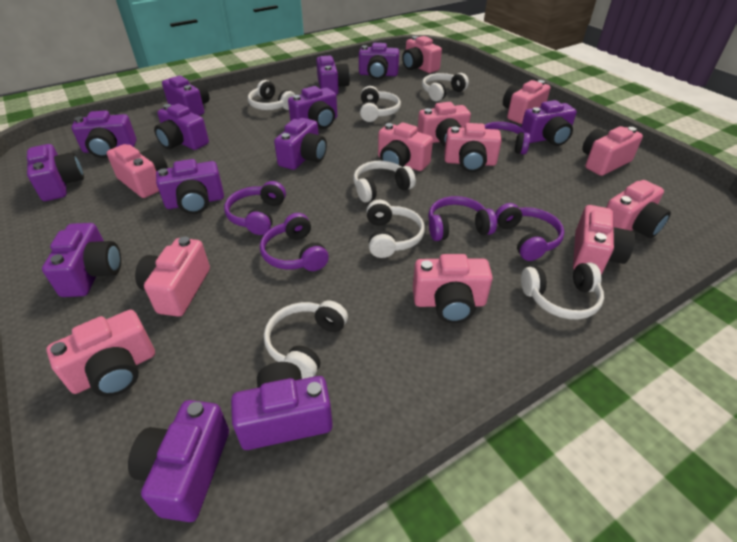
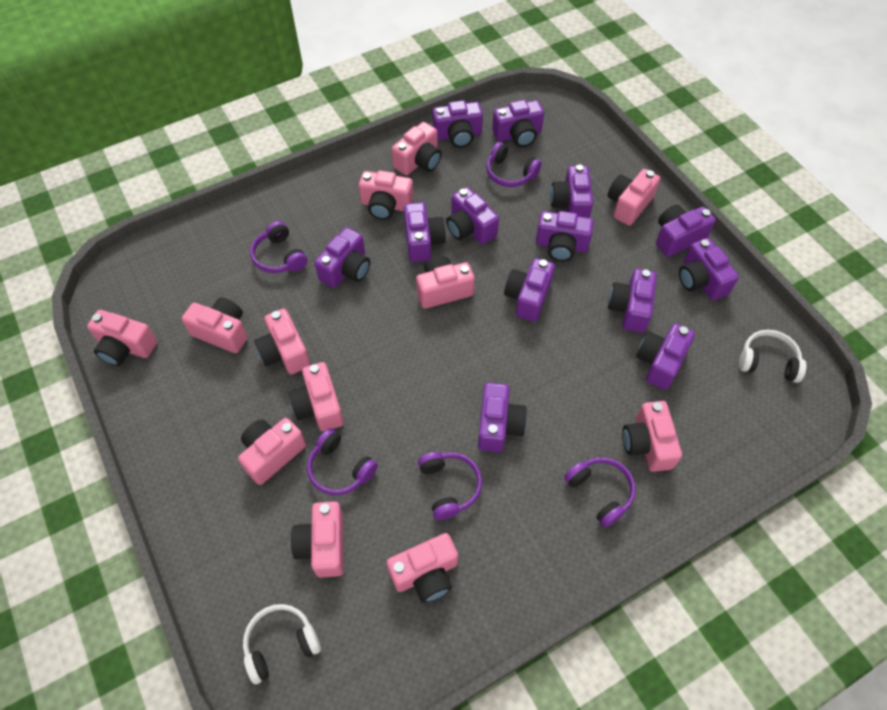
white headphones: [248,80,295,110] [264,301,348,379] [353,161,416,203] [360,86,401,122] [366,200,425,258] [422,73,469,102] [521,262,604,320] = 7 -> [243,604,321,684] [739,330,806,383] = 2

